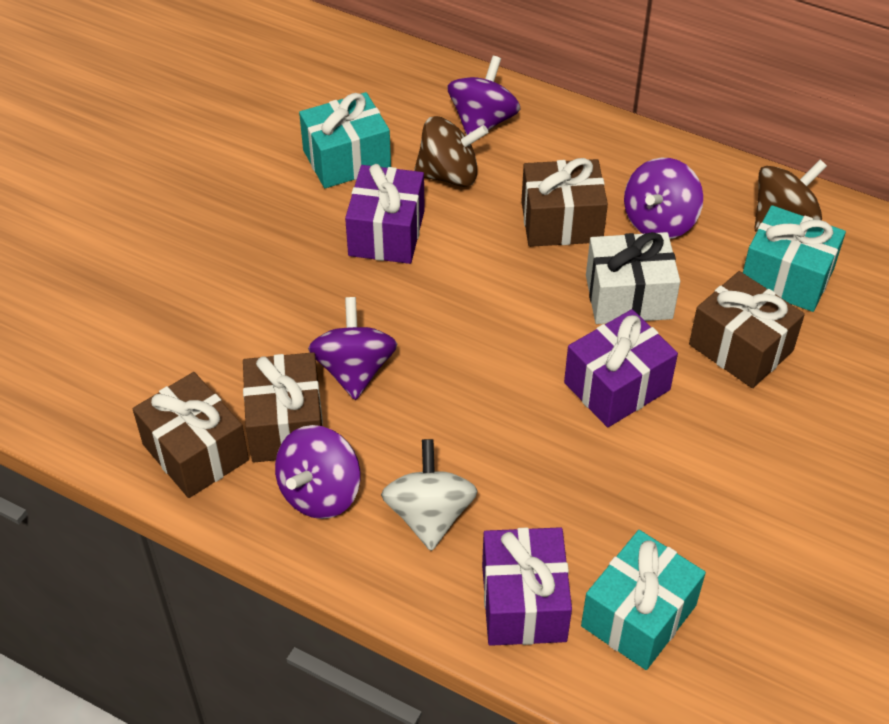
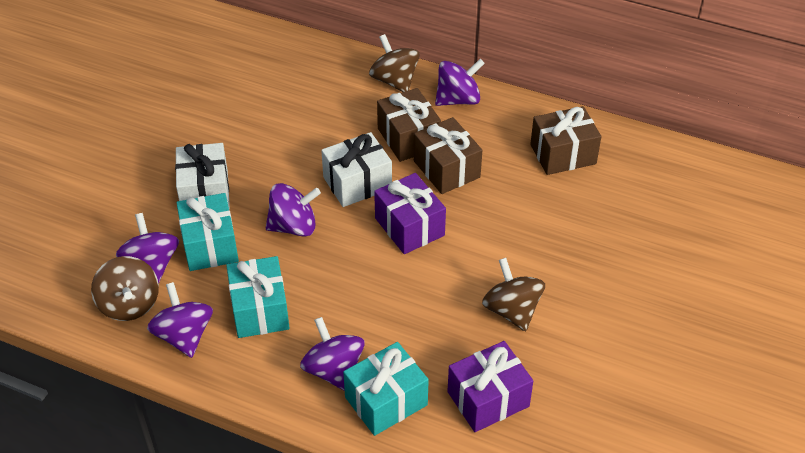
brown gift: [133,372,249,498] [243,352,323,462] [521,158,608,247] [689,271,805,388] = 4 -> [377,88,441,162] [414,117,482,194] [530,106,601,175] = 3
brown spinning top: [414,116,488,187] [754,160,827,232] = 2 -> [91,256,159,321] [369,34,420,92] [482,258,545,331] = 3
purple gift: [345,164,425,264] [482,527,572,646] [564,309,678,427] = 3 -> [374,173,446,254] [448,341,533,432] = 2
purple spinning top: [275,425,360,519] [308,297,397,400] [448,56,520,135] [624,158,703,239] = 4 -> [116,213,179,284] [147,282,213,358] [266,183,321,237] [300,317,365,391] [435,59,485,106] = 5
white gift: [586,232,680,324] = 1 -> [175,143,230,209] [321,132,392,207] = 2
white spinning top: [381,439,478,551] = 1 -> none = 0

